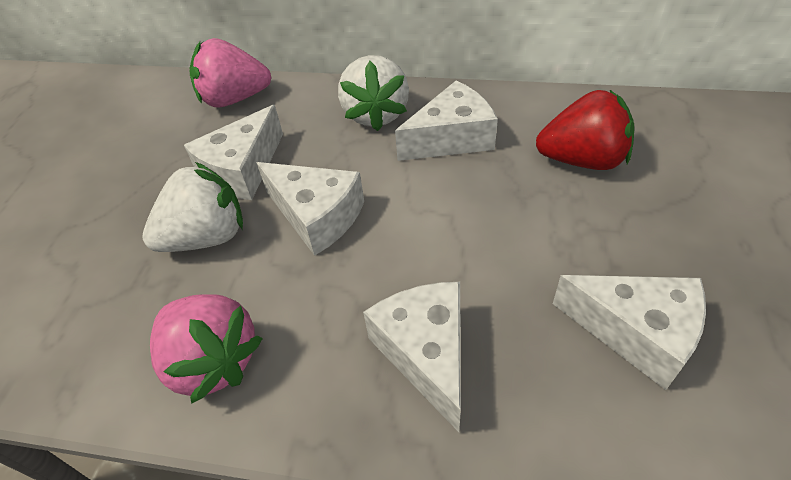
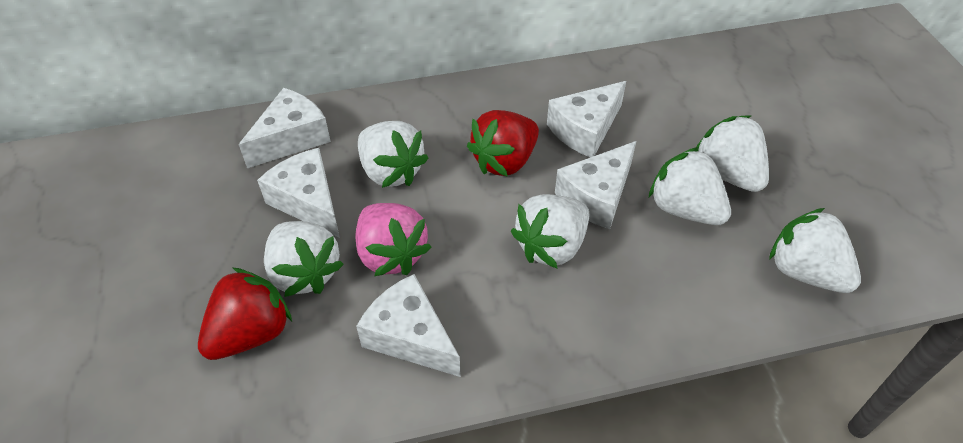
pink strawberry: [150,294,263,404] [189,38,272,108] = 2 -> [356,203,431,276] = 1
red strawberry: [536,90,634,170] = 1 -> [198,268,292,360] [467,110,539,177] = 2
white strawberry: [142,162,243,252] [338,55,409,131] = 2 -> [264,221,344,297] [358,121,429,188] [511,194,589,269] [649,147,731,225] [696,116,769,192] [769,208,861,293] = 6

